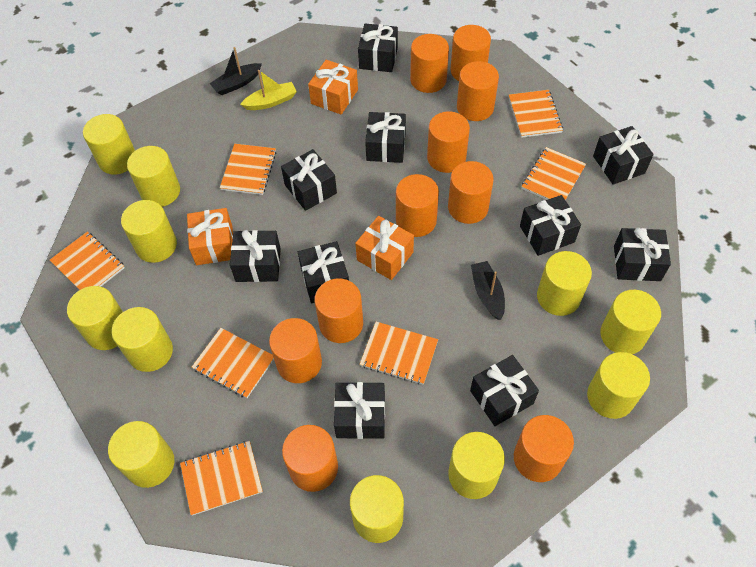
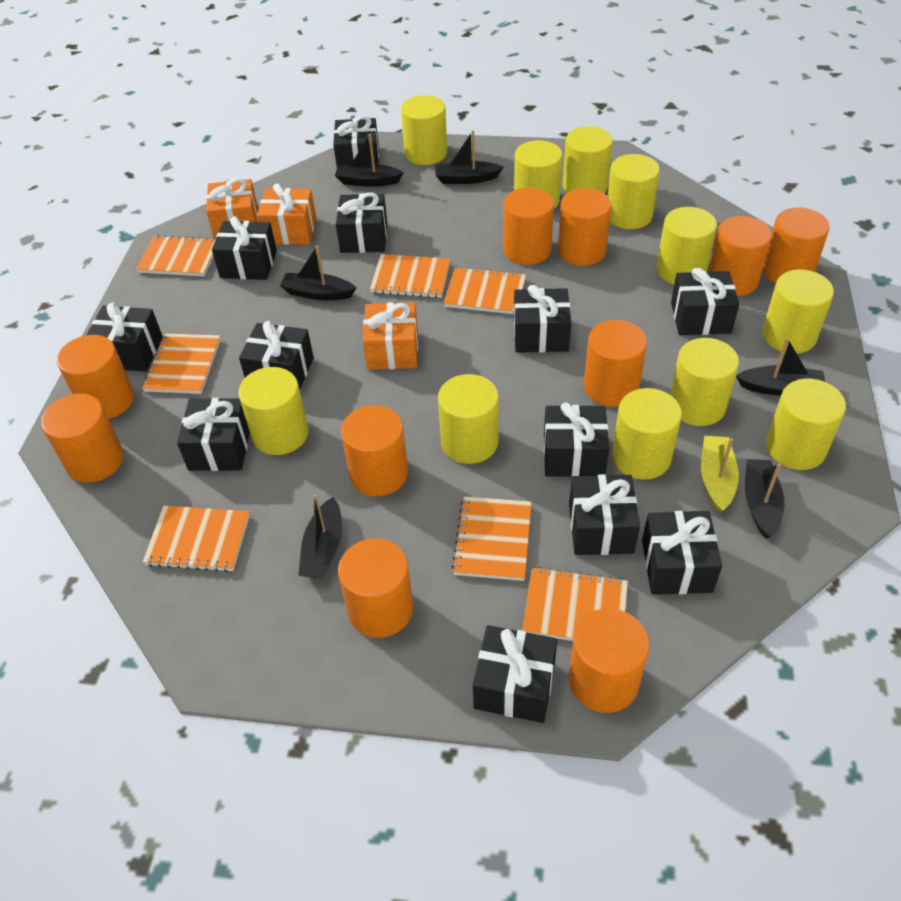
black boat: [209,47,262,95] [471,261,505,320] = 2 -> [280,245,356,300] [298,494,342,579] [335,134,404,187] [435,130,504,184] [736,338,825,395] [745,459,785,539] = 6
black gift: [230,230,281,282] [281,149,337,211] [298,241,349,303] [334,382,385,439] [358,23,398,72] [365,112,406,163] [470,355,539,426] [520,195,581,256] [593,126,654,185] [614,228,671,281] = 10 -> [86,303,162,372] [177,398,250,471] [212,217,277,280] [239,321,314,389] [333,116,379,167] [336,192,387,253] [473,625,557,723] [514,285,571,353] [544,403,609,477] [569,474,640,555] [642,511,722,595] [671,268,739,335] = 12

